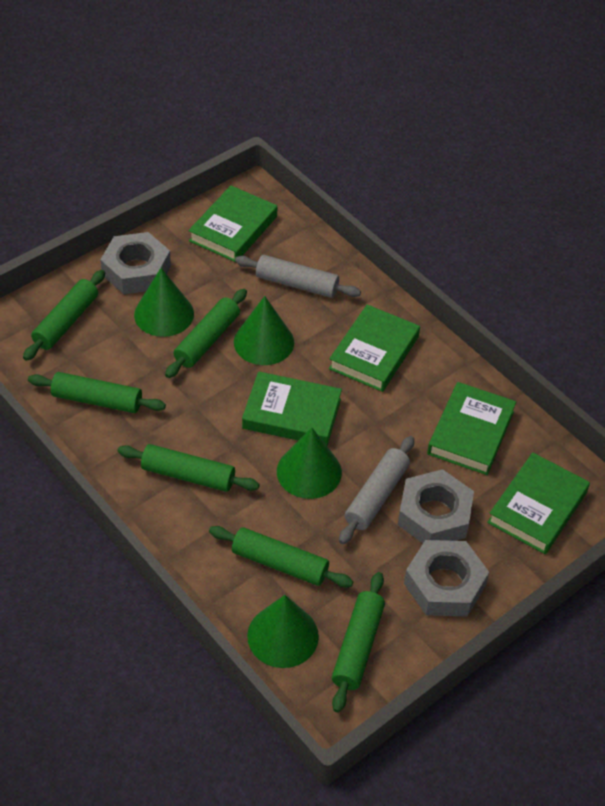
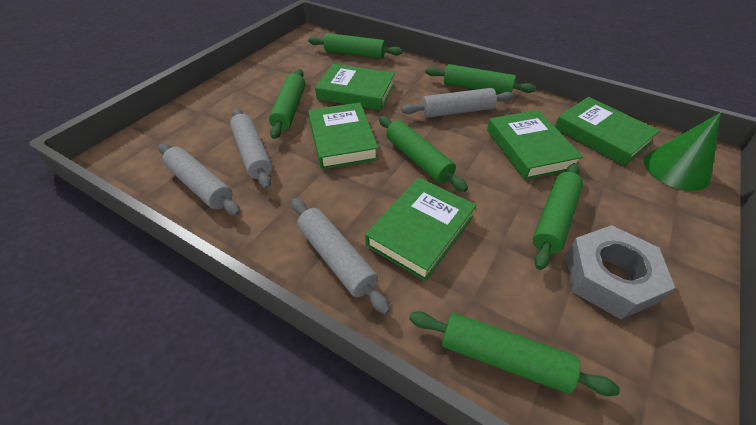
green cone: [134,268,194,337] [234,296,294,365] [247,595,319,668] [277,428,342,499] = 4 -> [644,113,721,191] = 1
grey nut: [100,232,171,294] [398,469,474,543] [404,540,489,617] = 3 -> [565,225,675,319] = 1
grey rolling pin: [235,255,361,298] [339,436,414,544] = 2 -> [159,144,241,216] [230,108,272,189] [291,198,390,315] [401,88,514,118] = 4

